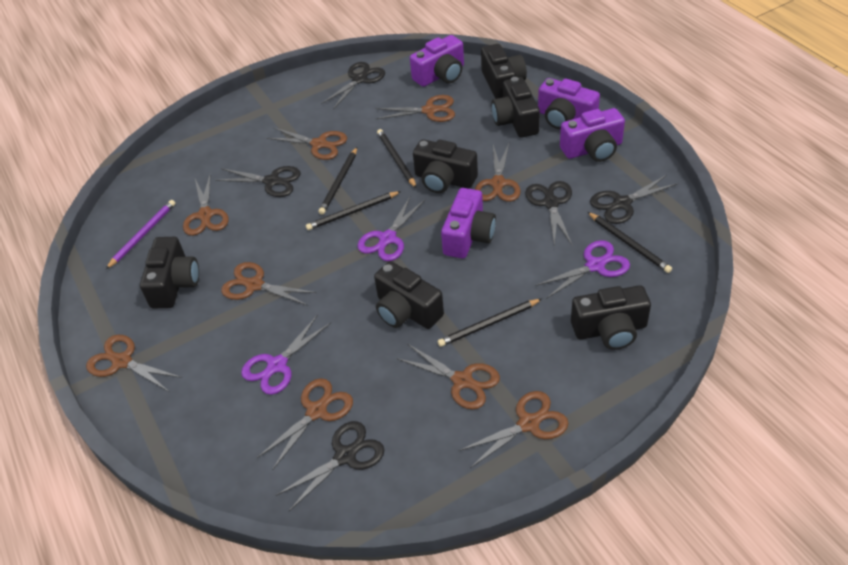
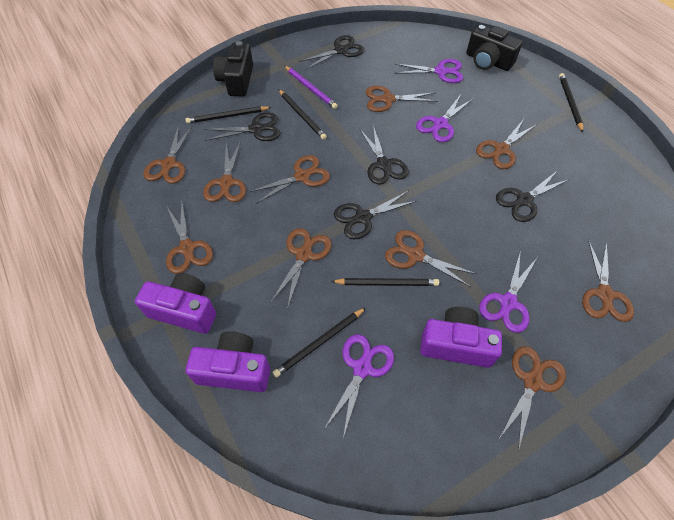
black camera: [140,237,199,308] [374,261,444,329] [413,139,478,193] [481,44,527,99] [491,77,540,138] [571,285,651,350] = 6 -> [213,41,253,97] [466,25,522,71] = 2
brown scissors: [86,335,182,392] [183,175,229,236] [221,262,316,306] [257,378,353,470] [266,128,347,160] [375,95,455,122] [396,344,500,410] [458,391,569,468] [475,144,521,202] = 9 -> [144,125,192,184] [166,203,213,274] [203,141,246,202] [249,155,330,204] [271,228,331,309] [365,86,438,112] [385,230,476,287] [476,119,537,169] [498,346,566,451] [582,240,634,322] = 10
purple camera: [410,35,464,87] [441,188,496,259] [538,78,600,129] [560,108,625,162] = 4 -> [135,273,216,334] [186,331,270,392] [420,307,502,368] = 3
purple scissors: [241,315,331,395] [357,197,425,261] [535,240,630,299] = 3 -> [324,335,394,438] [394,59,463,83] [416,94,474,142] [479,250,537,333] = 4

